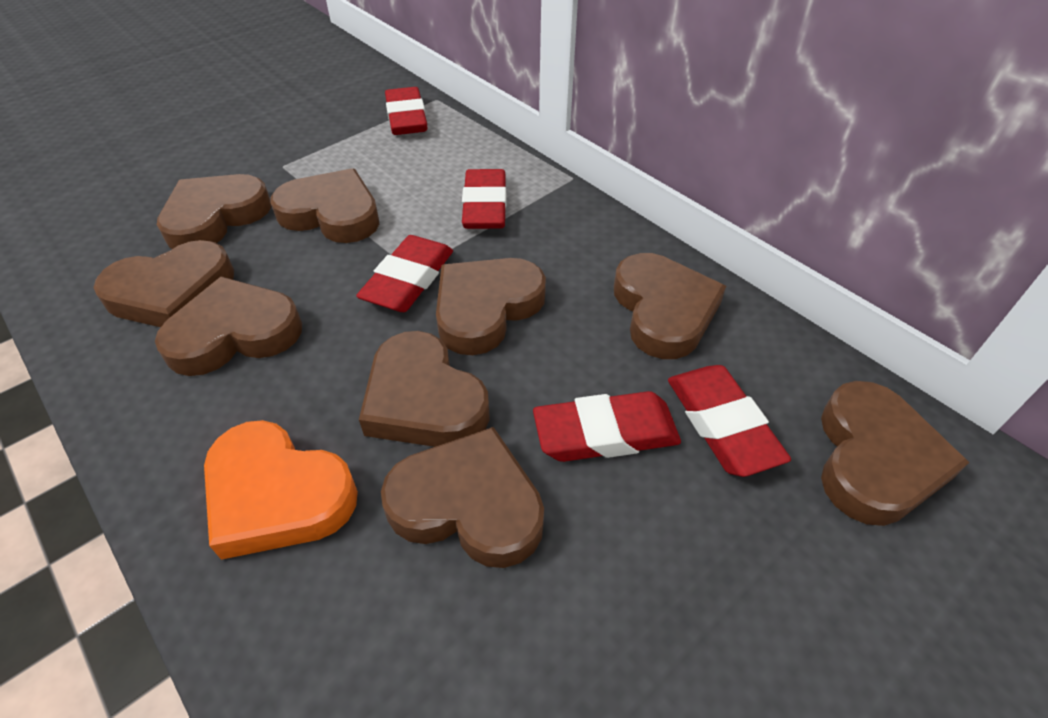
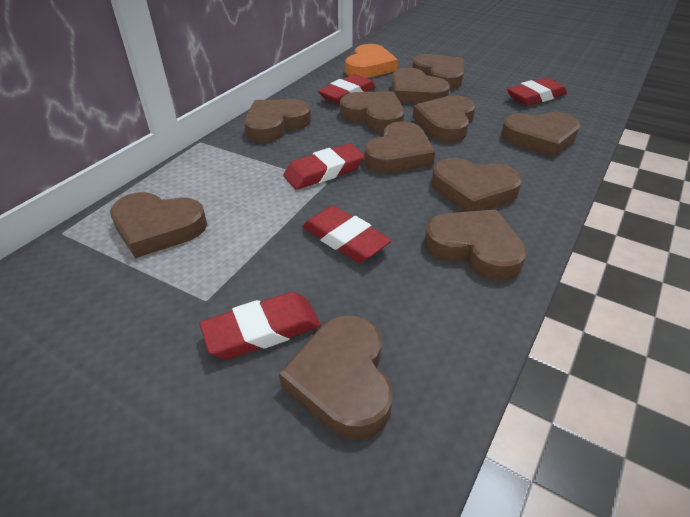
brown heart: [94,240,234,327] [155,277,302,376] [157,174,271,249] [270,168,379,243] [359,331,490,447] [381,427,544,568] [436,258,546,355] [614,253,726,359] [821,381,970,526] = 9 -> [110,192,207,258] [244,99,311,142] [279,315,393,440] [340,91,404,132] [364,122,435,173] [391,67,450,104] [412,54,465,90] [413,95,476,142] [424,209,527,281] [431,158,522,212] [501,112,580,157] = 11

